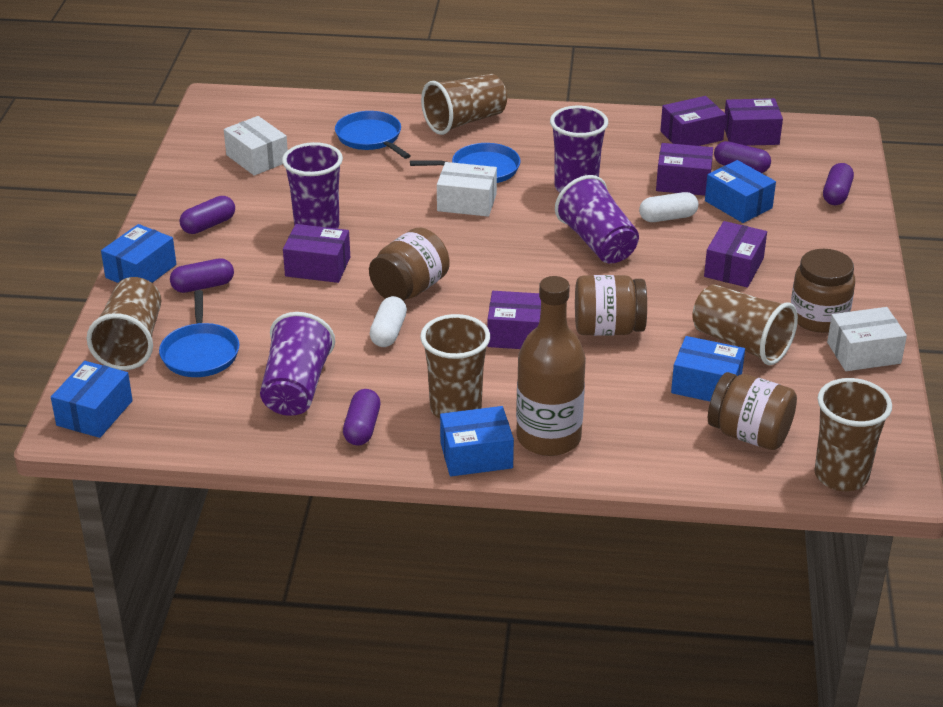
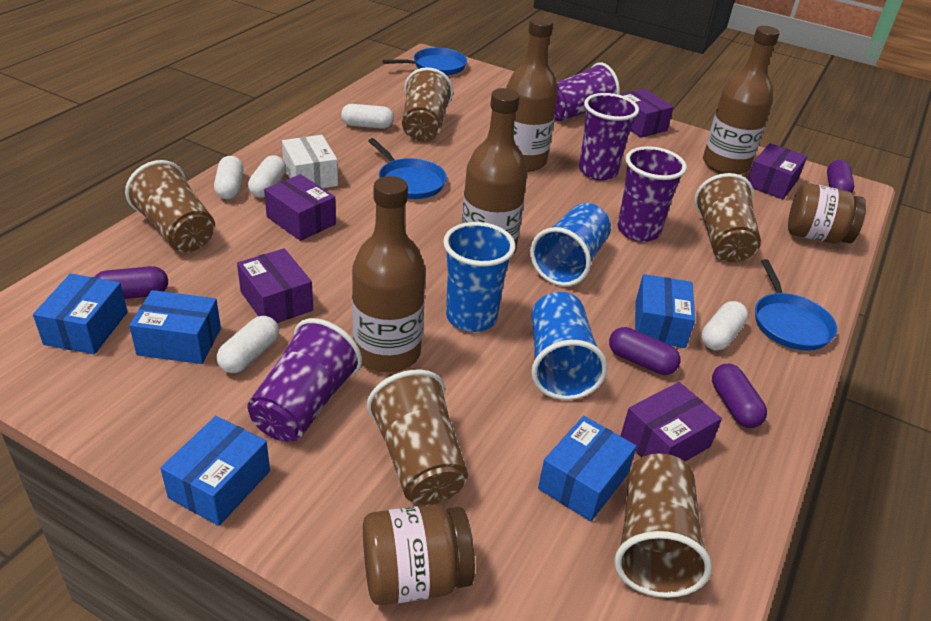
blue cup: none = 0 -> [443,222,516,332] [530,203,611,286] [531,292,608,400] = 3
brown bottle: [516,276,586,456] = 1 -> [352,176,426,372] [461,88,527,253] [506,17,558,172] [703,26,780,175] = 4
brown jar: [369,227,450,301] [575,275,647,336] [708,372,797,450] [791,249,855,333] = 4 -> [363,505,475,605] [788,183,866,243] = 2
purple box: [283,224,350,283] [487,291,541,349] [656,143,713,196] [660,96,726,146] [704,221,767,288] [725,98,783,146] = 6 -> [237,248,313,323] [264,174,336,241] [619,89,674,138] [620,382,722,462] [748,143,807,199] = 5
purple capsule: [170,258,234,293] [179,196,235,234] [343,389,380,446] [714,141,771,173] [823,163,854,205] = 5 -> [95,266,168,299] [609,327,681,375] [712,364,767,428] [827,160,854,193] = 4
white box: [224,116,288,176] [437,162,497,217] [827,307,907,371] = 3 -> [282,135,338,188] = 1
white capsule: [370,296,407,347] [639,192,699,222] = 2 -> [214,156,244,200] [217,316,279,373] [248,155,286,198] [341,104,394,129] [701,301,748,350] = 5

